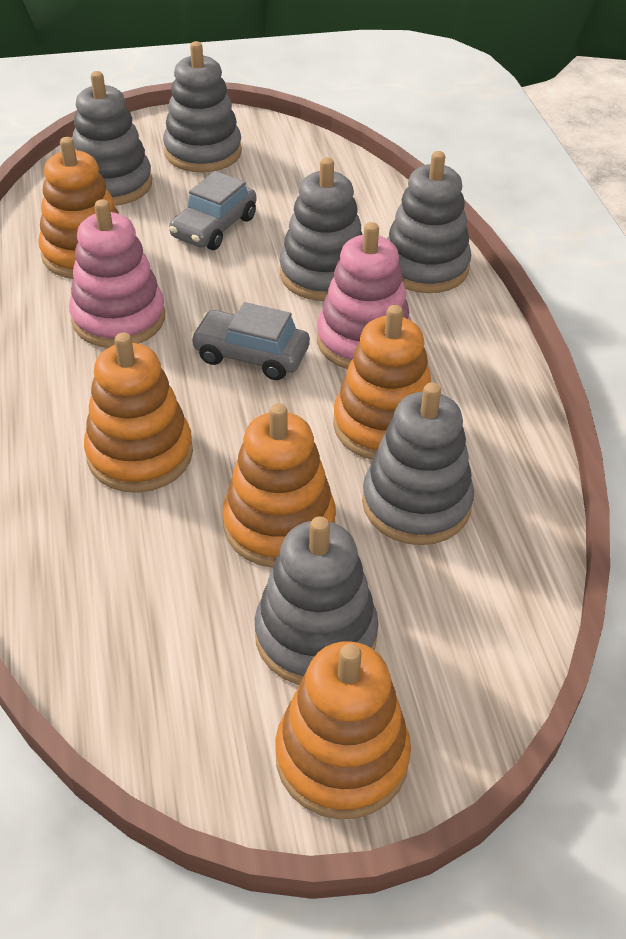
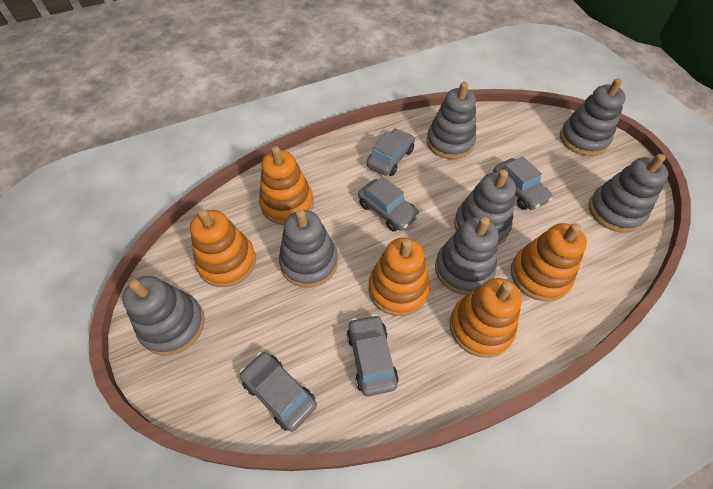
grey car: [169,171,256,250] [190,302,310,380] = 2 -> [240,352,317,432] [347,314,399,396] [358,177,420,232] [367,128,415,176] [493,156,553,210] = 5
grey stacking toy: [72,71,152,206] [163,41,242,172] [255,516,379,685] [280,157,363,301] [362,383,474,545] [387,151,471,293] = 6 -> [122,276,205,355] [279,209,338,288] [426,82,476,159] [435,217,499,295] [454,169,516,245] [560,79,626,156] [589,154,668,233] = 7
pink stacking toy: [69,199,165,348] [317,222,411,370] = 2 -> none = 0

